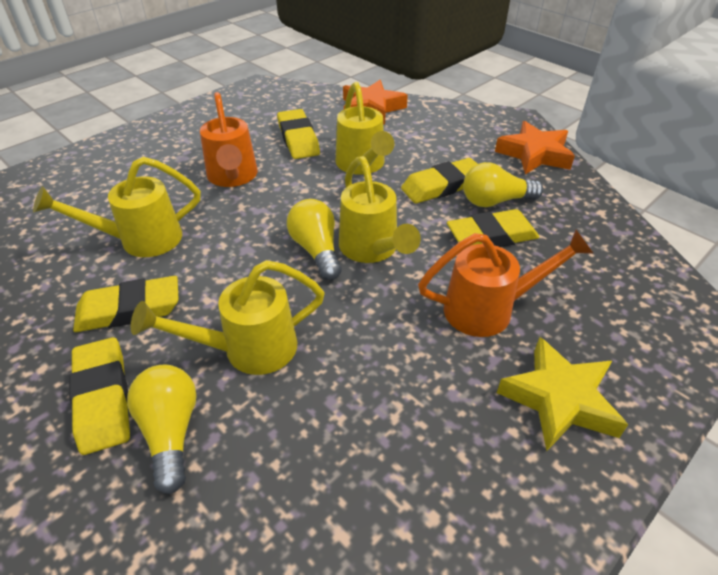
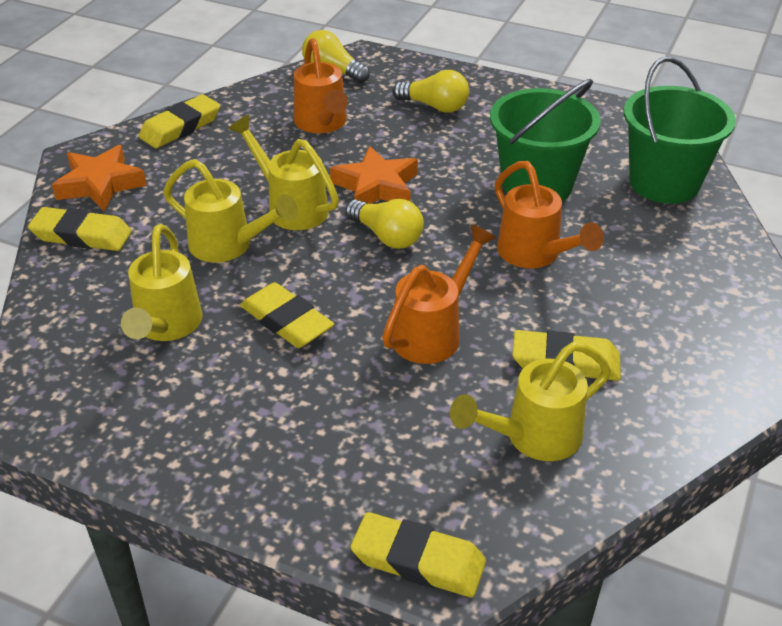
green bucket: none = 0 -> [490,79,601,202] [623,57,736,204] = 2
orange watering can: [200,92,258,187] [418,230,594,337] = 2 -> [294,38,348,133] [382,224,496,364] [495,161,604,268] = 3
yellow star: [497,337,628,451] = 1 -> none = 0

